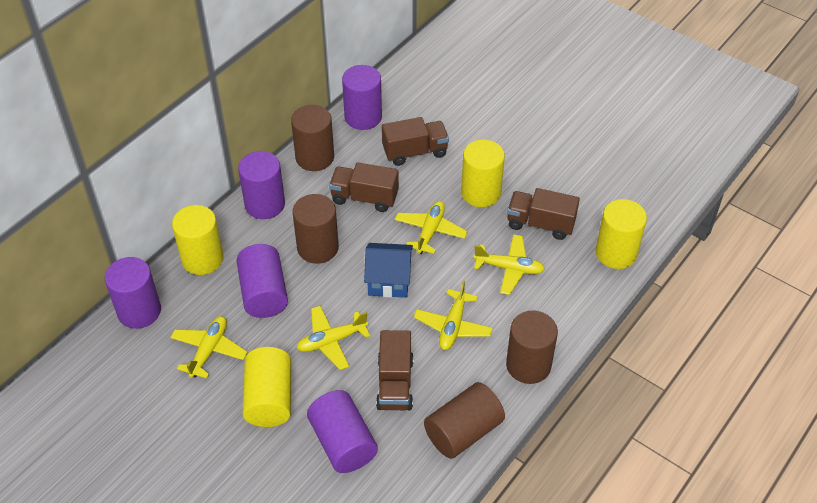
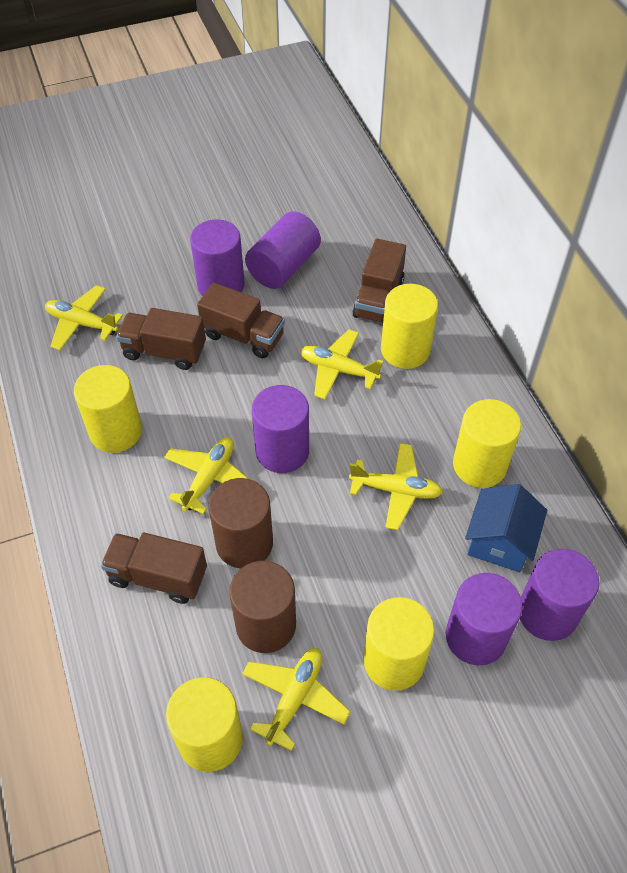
brown cylinder: [291,105,334,171] [293,194,339,264] [424,382,505,459] [506,311,558,384] = 4 -> [208,478,273,569] [229,561,296,653] = 2
yellow cylinder: [172,205,224,275] [243,347,291,427] [461,140,505,207] [596,199,647,269] = 4 -> [74,365,142,453] [166,677,243,772] [363,597,435,690] [381,284,438,369] [453,399,521,488] = 5

